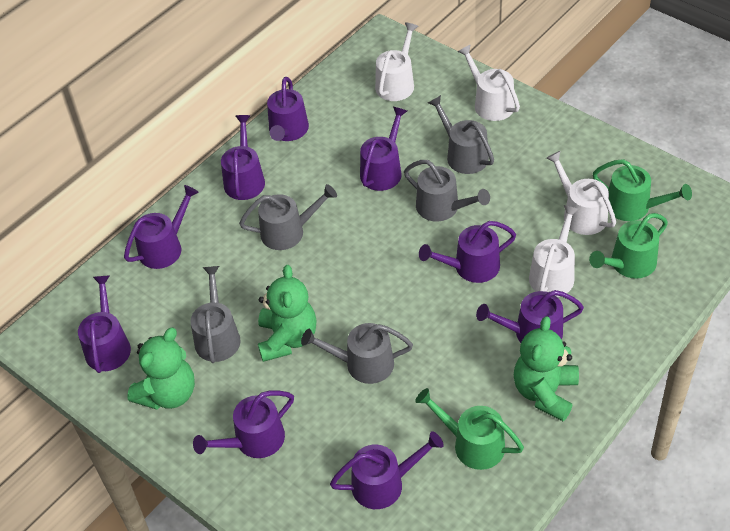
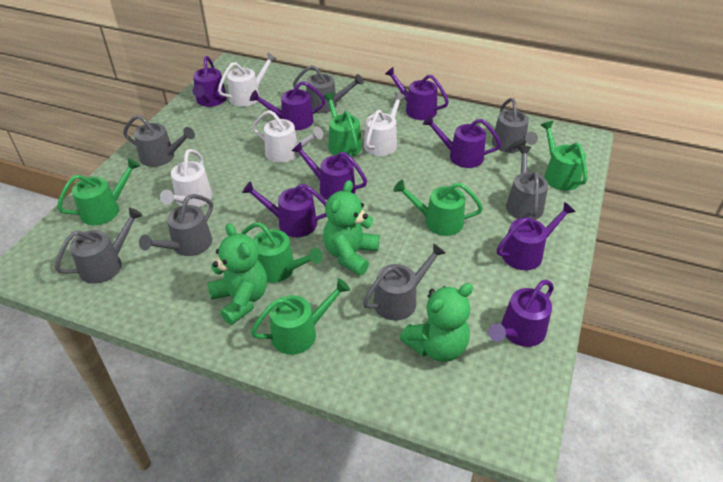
green watering can: [415,388,524,470] [589,213,668,279] [593,159,692,221] = 3 -> [57,158,140,225] [241,222,323,283] [251,278,350,355] [323,93,362,157] [393,180,483,236] [541,121,587,191] = 6
grey watering can: [191,266,241,363] [239,184,337,250] [301,323,413,384] [404,160,490,221] [428,95,494,174] = 5 -> [55,207,143,284] [123,115,195,167] [139,194,213,256] [293,65,364,113] [363,243,446,321] [492,98,538,153] [506,146,548,220] = 7
purple watering can: [78,275,131,373] [124,185,199,269] [193,391,294,458] [221,115,265,200] [267,77,309,141] [330,431,444,509] [360,107,407,191] [419,221,516,283] [476,290,584,343] = 9 -> [192,56,227,107] [242,181,327,237] [250,81,326,130] [292,142,367,200] [385,67,449,120] [423,115,501,168] [488,280,554,347] [497,202,576,270] = 8

